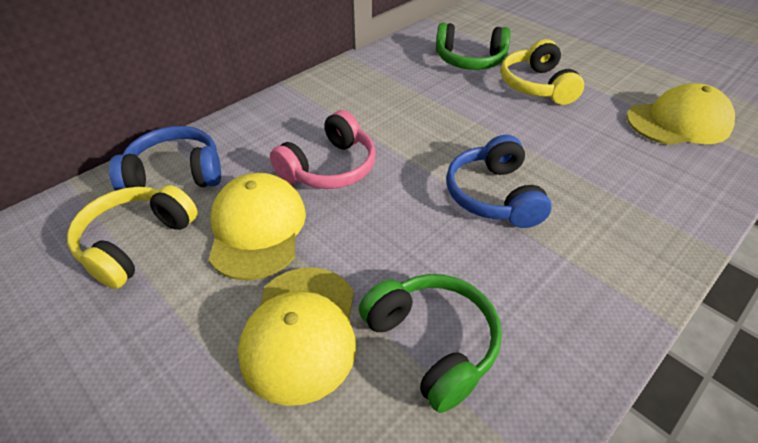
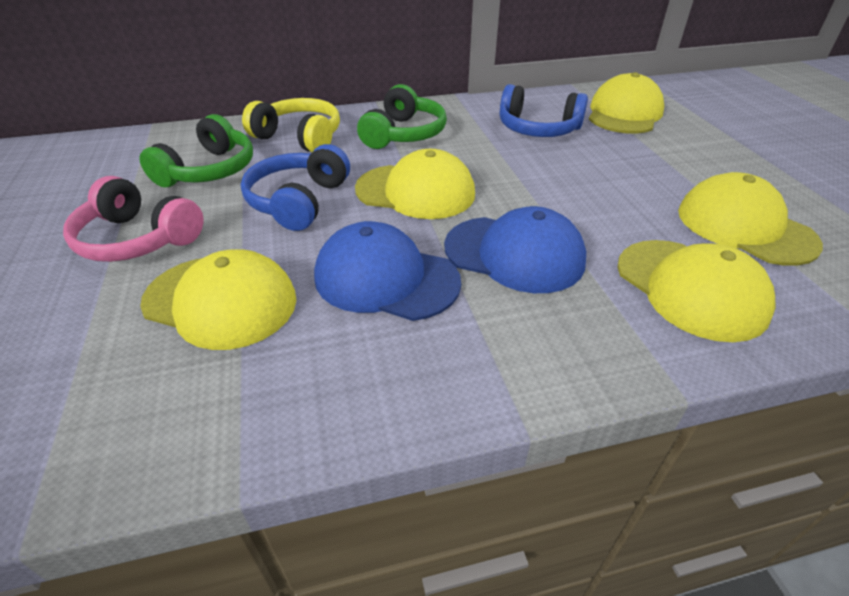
blue cap: none = 0 -> [314,221,461,321] [444,206,586,293] = 2
yellow cap: [209,173,306,280] [238,267,356,406] [627,83,735,145] = 3 -> [140,249,297,350] [355,149,475,219] [589,72,664,134] [618,240,776,342] [678,172,823,266] = 5
yellow headphones: [67,185,198,289] [501,39,584,105] = 2 -> [242,98,340,153] = 1

